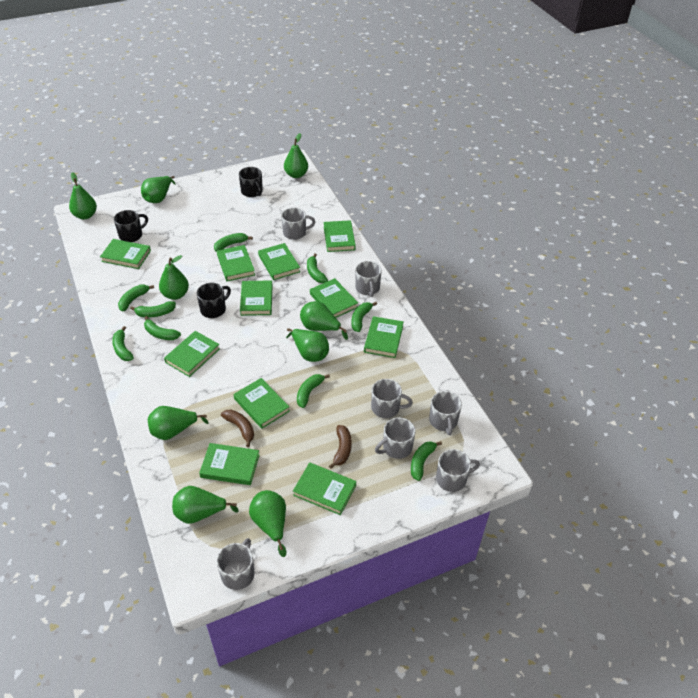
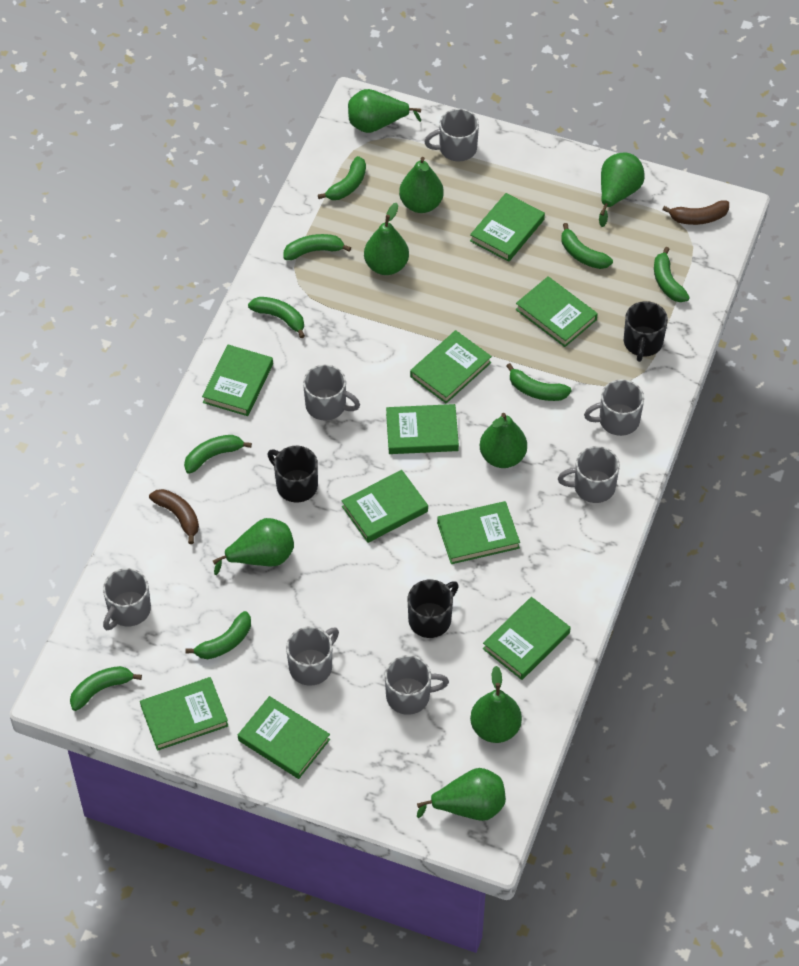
green book: [100,239,151,269] [164,331,220,377] [199,443,259,485] [217,245,255,281] [234,378,290,429] [240,280,273,316] [258,243,300,280] [293,462,356,515] [310,278,358,318] [324,220,356,252] [364,316,404,358] = 11 -> [140,677,228,751] [202,345,273,416] [238,696,330,779] [342,470,428,543] [386,404,459,454] [410,330,492,403] [437,501,520,564] [470,193,545,262] [483,597,571,680] [515,277,598,347] = 10
green pear: [69,172,97,219] [141,176,176,203] [148,406,208,440] [159,255,189,300] [172,486,238,524] [249,490,286,557] [284,133,308,178] [286,328,329,362] [300,301,348,340] = 9 -> [213,518,294,575] [348,89,421,133] [364,203,409,275] [399,157,444,213] [417,768,506,821] [470,666,522,743] [480,413,527,468] [599,152,645,227] = 8

